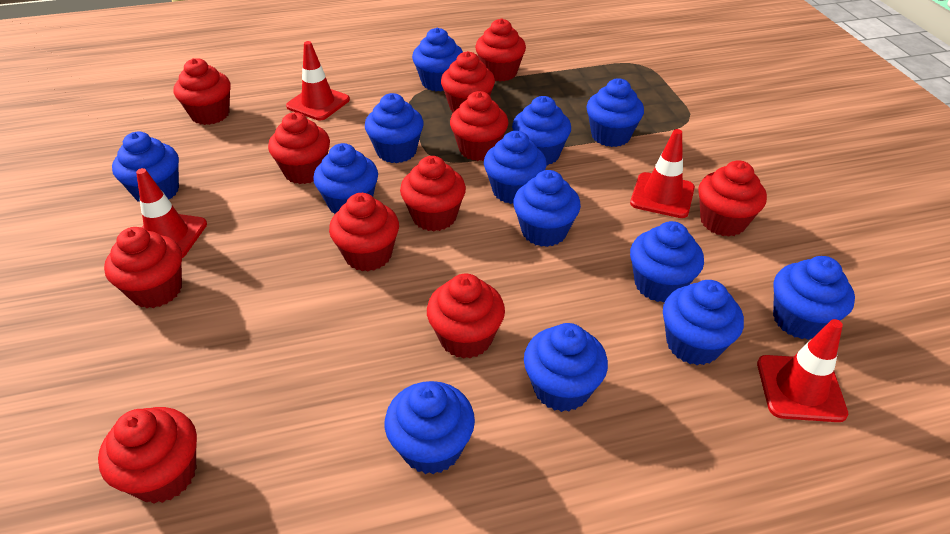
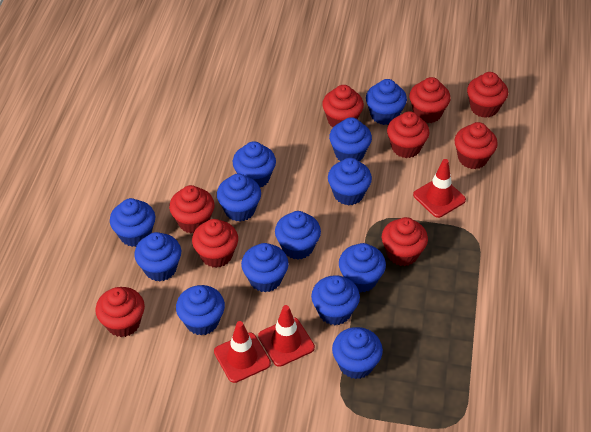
red cupcake: [98,407,197,503] [104,227,182,308] [174,58,231,125] [268,112,330,184] [329,193,399,271] [400,156,466,231] [427,274,505,359] [441,51,495,113] [450,91,508,161] [475,18,526,82] [698,160,767,237] = 11 -> [95,287,145,337] [169,185,215,234] [192,219,238,268] [322,85,364,127] [382,217,428,266] [387,111,429,158] [409,77,451,123] [455,122,498,169] [467,72,508,118] = 9
red traffic cone: [136,168,207,258] [286,41,350,120] [630,129,695,218] [757,319,848,422] = 4 -> [214,321,271,383] [258,305,315,367] [413,159,466,218] = 3

